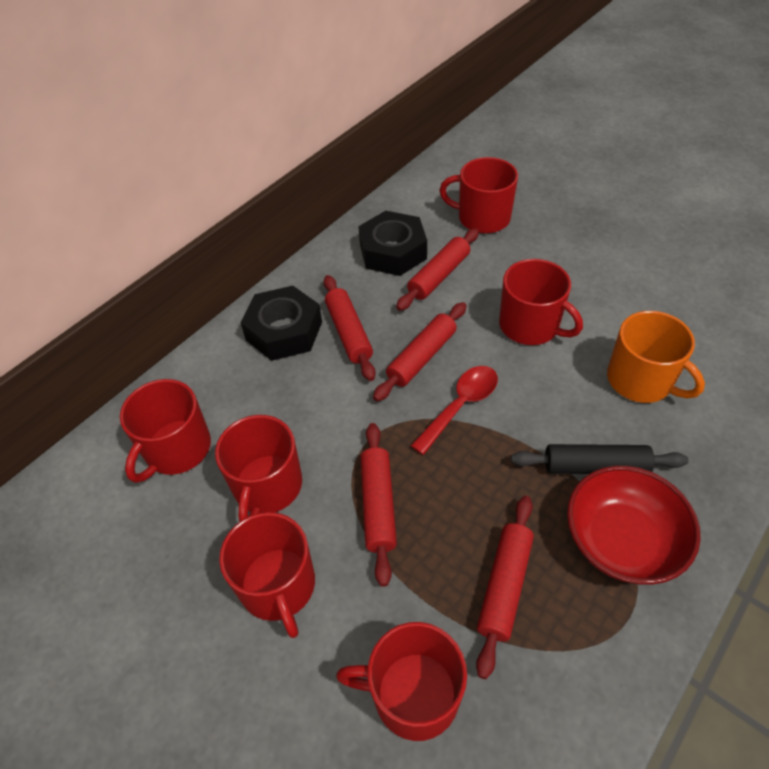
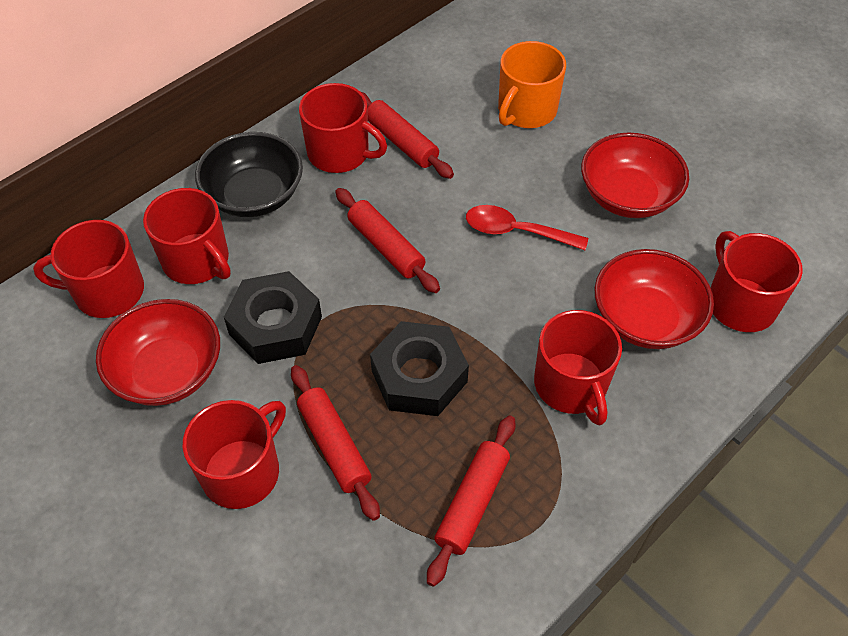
black bowl: none = 0 -> [195,132,303,217] = 1
black rolling pin: [511,444,689,474] = 1 -> none = 0
red bowl: [567,466,701,585] = 1 -> [96,299,220,406] [581,133,689,218] [595,249,714,349] = 3
red rolling pin: [324,275,376,381] [360,423,397,587] [373,302,467,401] [396,228,479,311] [476,496,534,679] = 5 -> [291,365,380,521] [335,188,440,293] [361,92,454,179] [427,415,516,587] = 4

